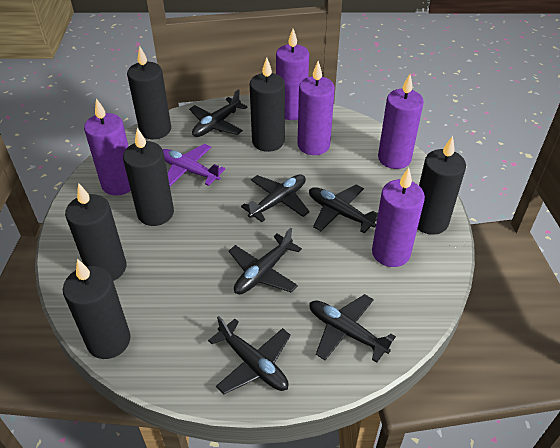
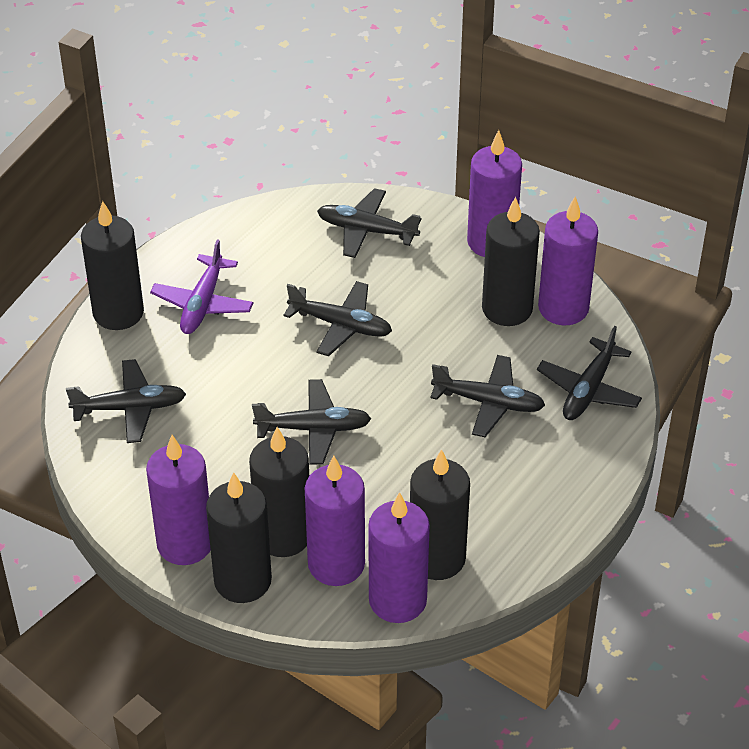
black candle: [63,259,131,359] [65,183,126,281] [123,128,174,226] [127,45,171,139] [250,57,285,152] [417,136,466,235] = 6 -> [81,201,144,330] [206,472,272,603] [249,427,309,557] [410,449,470,580] [482,197,540,326] = 5

